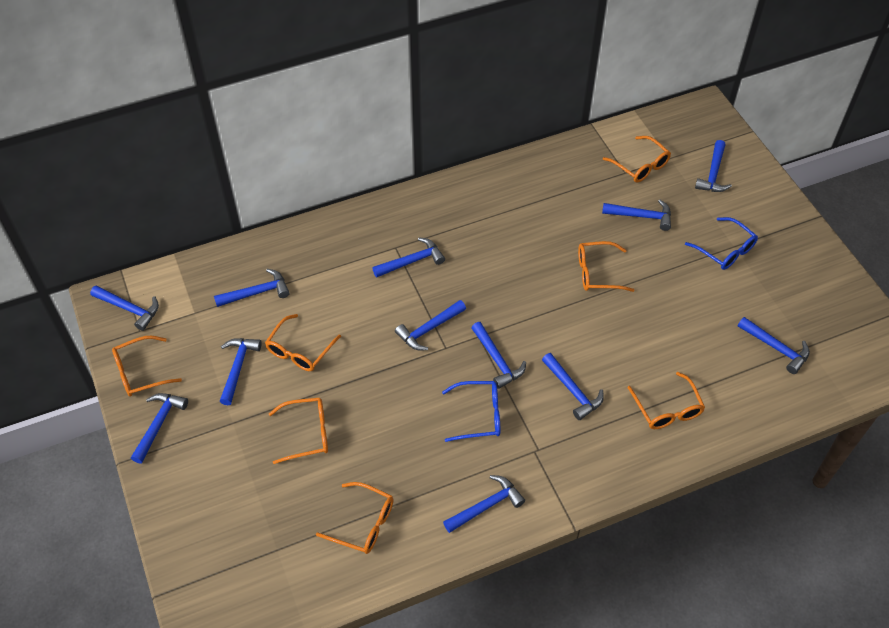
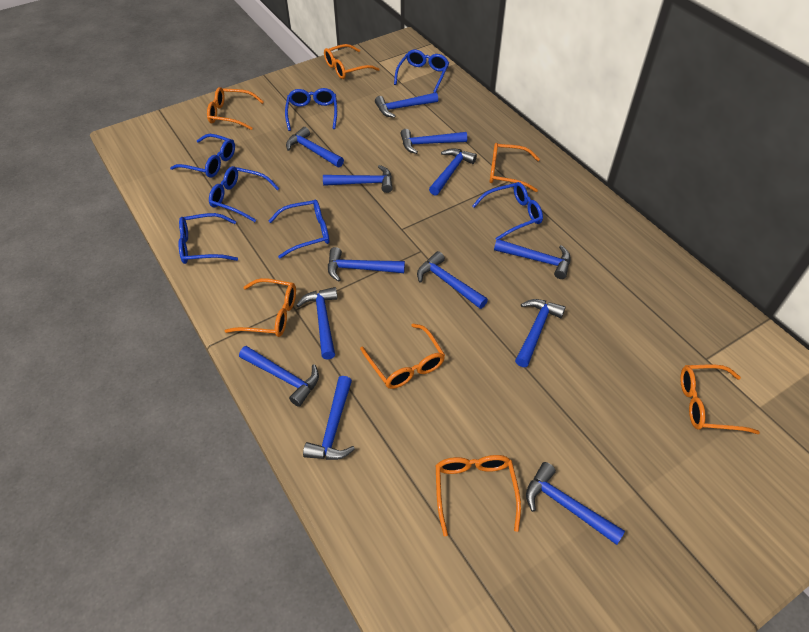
blue glasses: [442,381,500,442] [685,217,758,270] = 2 -> [170,134,235,177] [178,213,238,264] [209,166,279,222] [269,200,329,259] [285,88,337,131] [394,50,449,93] [472,182,543,240] = 7
blue hammer: [90,286,159,331] [131,393,188,464] [214,269,290,307] [220,338,262,405] [372,237,445,278] [395,300,466,350] [443,475,525,533] [471,322,526,389] [542,353,604,420] [602,200,671,231] [695,140,732,192] [738,317,810,374] = 12 -> [239,346,319,407] [286,127,344,167] [296,287,338,359] [303,376,355,460] [323,165,393,193] [328,247,405,282] [375,92,438,118] [400,129,467,154] [417,251,488,309] [429,148,477,196] [494,239,571,279] [515,299,566,367] [526,462,625,545] = 13

